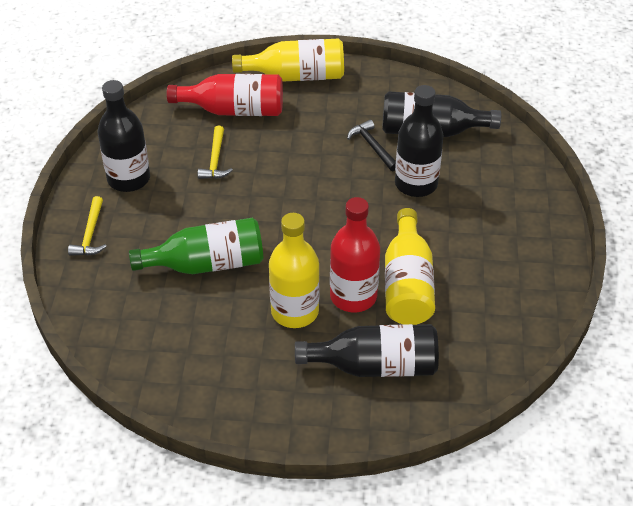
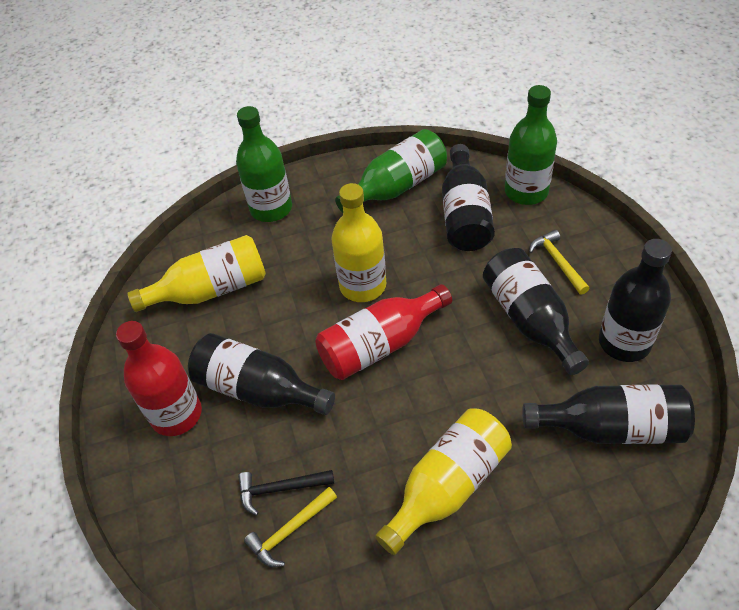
black bottle: [98,80,150,192] [295,324,439,377] [382,91,501,137] [395,85,444,197] = 4 -> [188,333,335,415] [442,144,495,251] [483,248,589,375] [522,384,695,444] [599,239,672,362] = 5
green bottle: [129,218,263,274] = 1 -> [236,106,292,222] [335,129,447,213] [505,85,557,205] = 3

